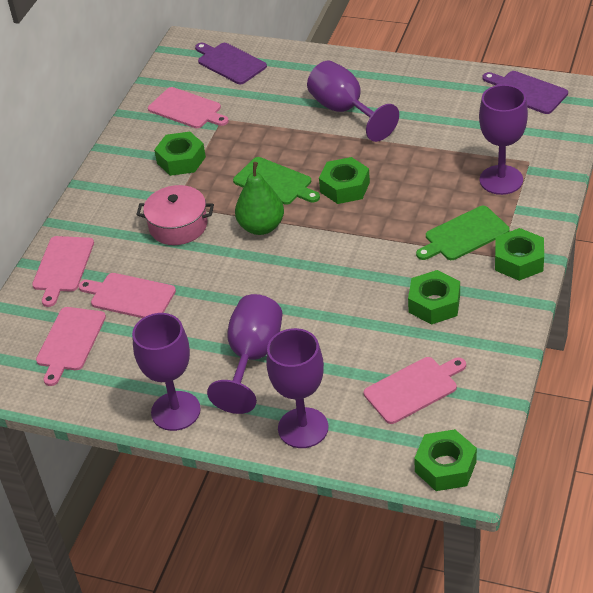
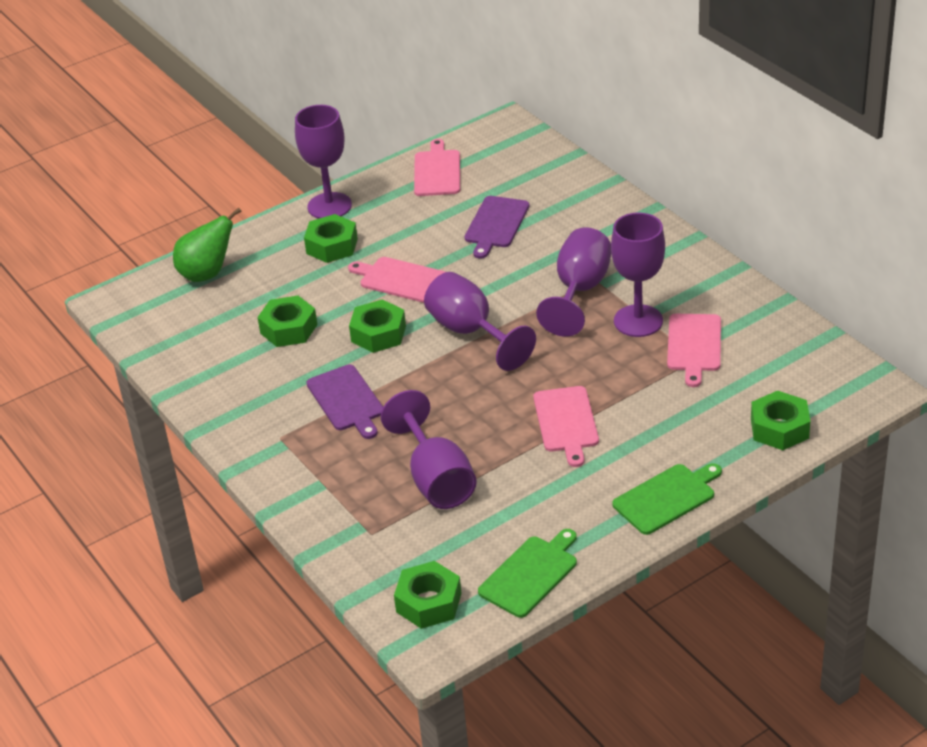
pink cutting board: [32,236,94,307] [36,307,106,386] [78,273,176,318] [148,87,229,128] [364,357,466,424] = 5 -> [348,257,445,303] [414,139,460,196] [533,386,599,467] [667,314,721,387] = 4
pink pot: [136,185,214,245] = 1 -> none = 0

